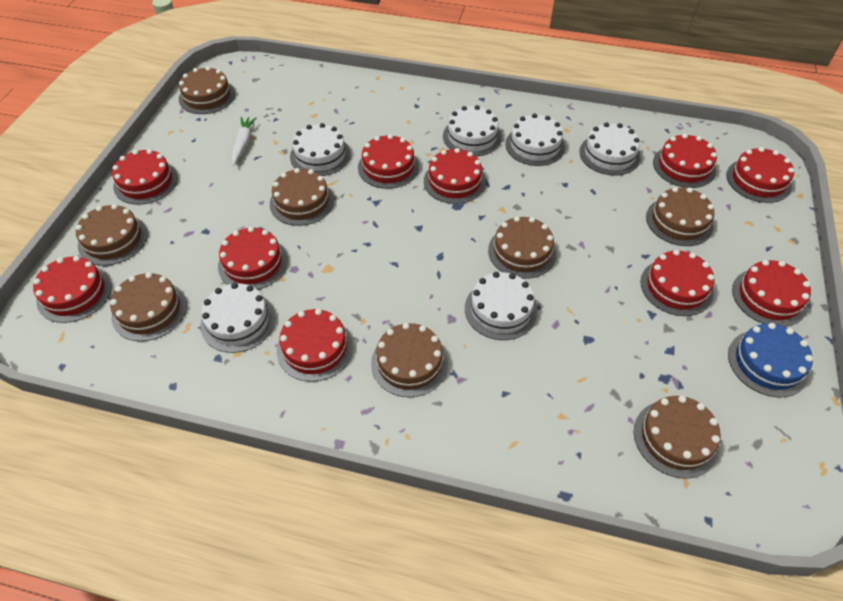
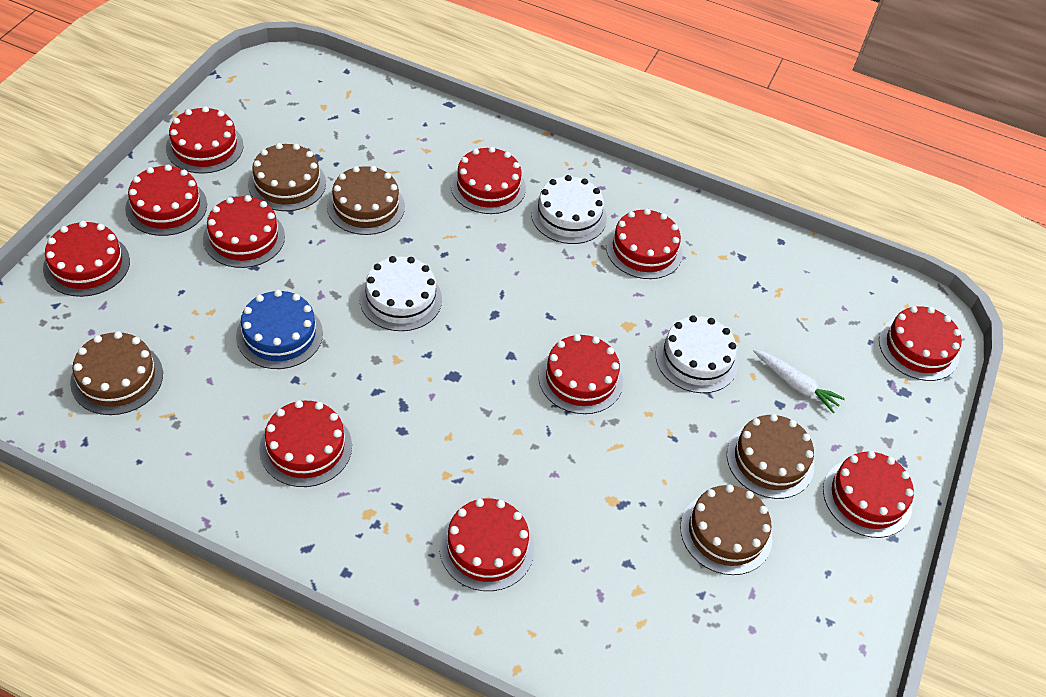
brown cake: [76,204,148,266] [110,272,187,341] [179,66,235,114] [270,168,334,226] [371,323,448,397] [488,216,557,279] [634,396,721,479] [646,187,715,246] = 8 -> [70,331,163,415] [248,143,326,211] [327,166,405,235] [681,484,772,575] [727,414,814,499] = 5
red cake: [33,256,112,323] [112,149,178,205] [218,227,288,290] [277,309,353,382] [358,134,419,189] [424,148,486,204] [640,250,715,316] [653,134,717,188] [726,147,795,203] [732,260,811,327] = 10 -> [43,221,130,297] [125,165,207,236] [166,106,244,174] [203,195,285,268] [259,400,352,487] [439,498,534,591] [451,147,526,214] [538,334,623,414] [606,209,683,279] [823,451,914,538] [879,306,962,381] = 11
white cake: [200,283,276,353] [290,123,351,176] [443,105,502,156] [465,272,538,340] [505,113,565,166] [579,122,641,175] = 6 -> [359,256,442,331] [531,175,607,244] [656,315,738,393] = 3

